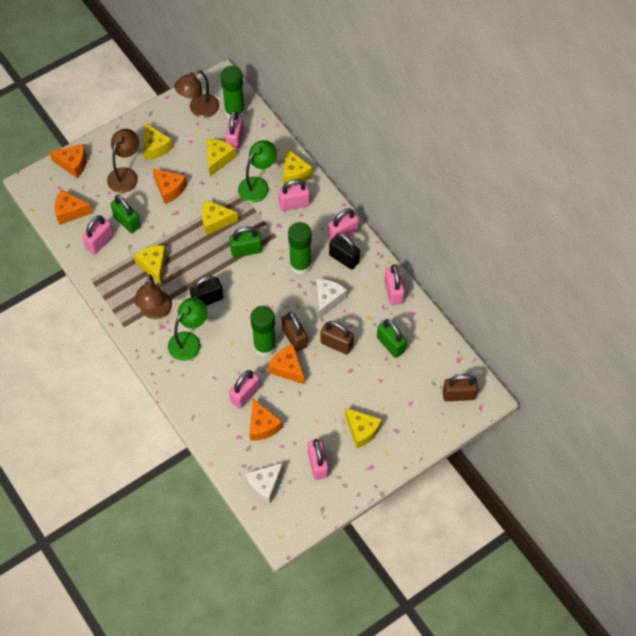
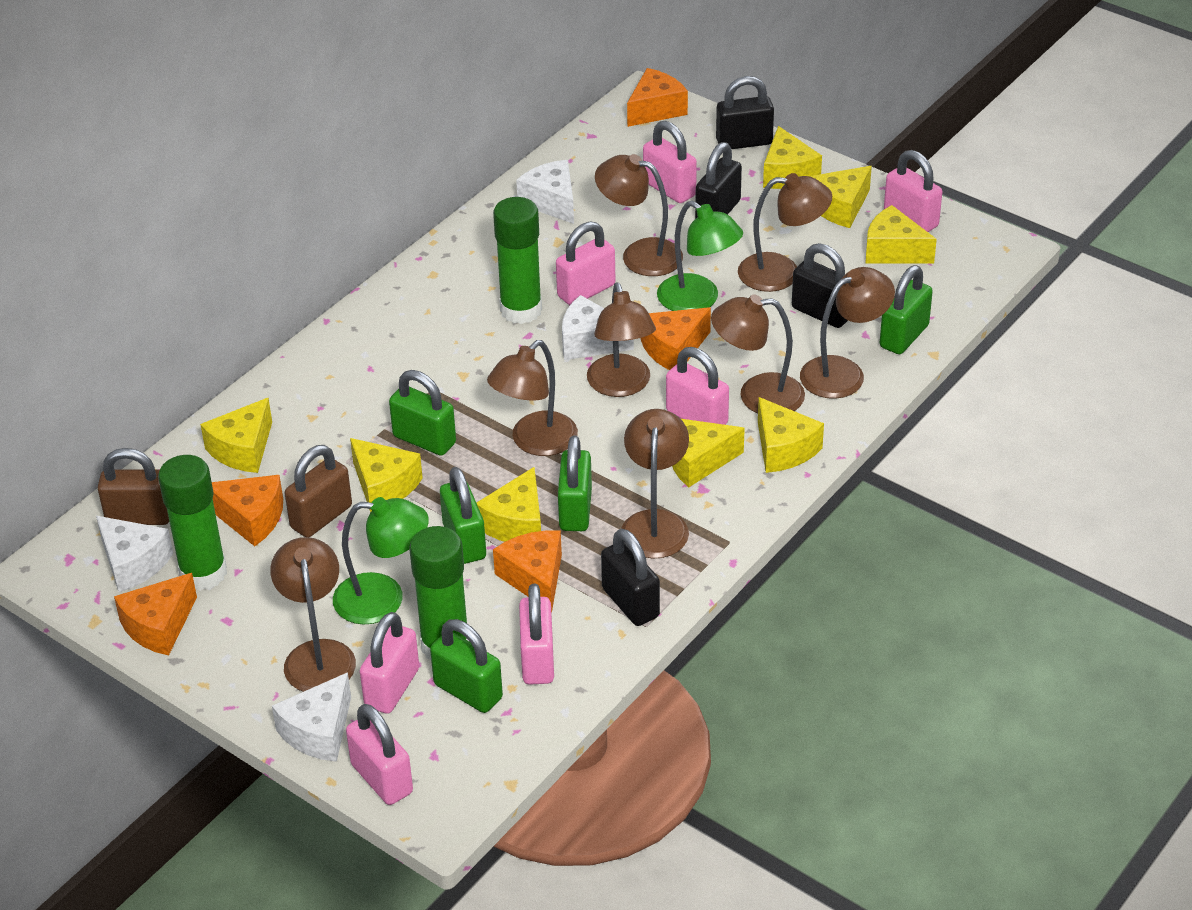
black padlock: [189,275,223,306] [329,233,360,270] = 2 -> [601,529,660,626] [695,142,742,219] [716,76,774,149] [792,243,848,328] = 4
brown lamp: [107,129,139,193] [134,275,172,319] [174,70,219,118] = 3 -> [270,537,356,692] [487,340,578,456] [587,282,656,397] [595,154,683,276] [621,409,689,559] [711,294,805,414] [738,173,832,292] [800,267,895,399] = 8
brown padlock: [282,312,308,352] [321,321,354,354] [443,374,478,401] = 3 -> [98,448,169,525] [285,445,352,537] = 2
green padlock: [111,195,141,233] [229,226,262,258] [377,319,407,358] = 3 -> [389,370,456,456] [430,619,503,713] [440,467,486,564] [558,435,592,531] [880,265,933,354] = 5
white cheese: [245,463,283,504] [316,279,347,319] = 2 -> [96,516,173,592] [272,672,351,762] [516,160,574,224] [562,295,634,360] = 4
yellow cheese: [134,245,167,284] [143,123,173,160] [202,200,238,235] [206,139,236,176] [283,148,313,185] [345,408,382,448] = 6 -> [200,398,272,473] [350,438,423,513] [477,467,541,542] [672,419,745,487] [758,397,824,473] [763,126,822,189] [810,166,872,228] [865,205,937,264] = 8

